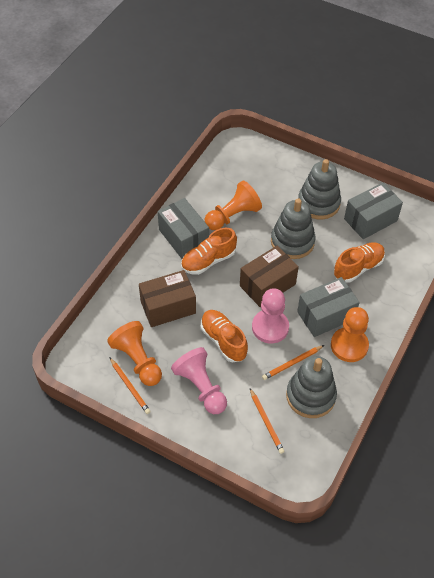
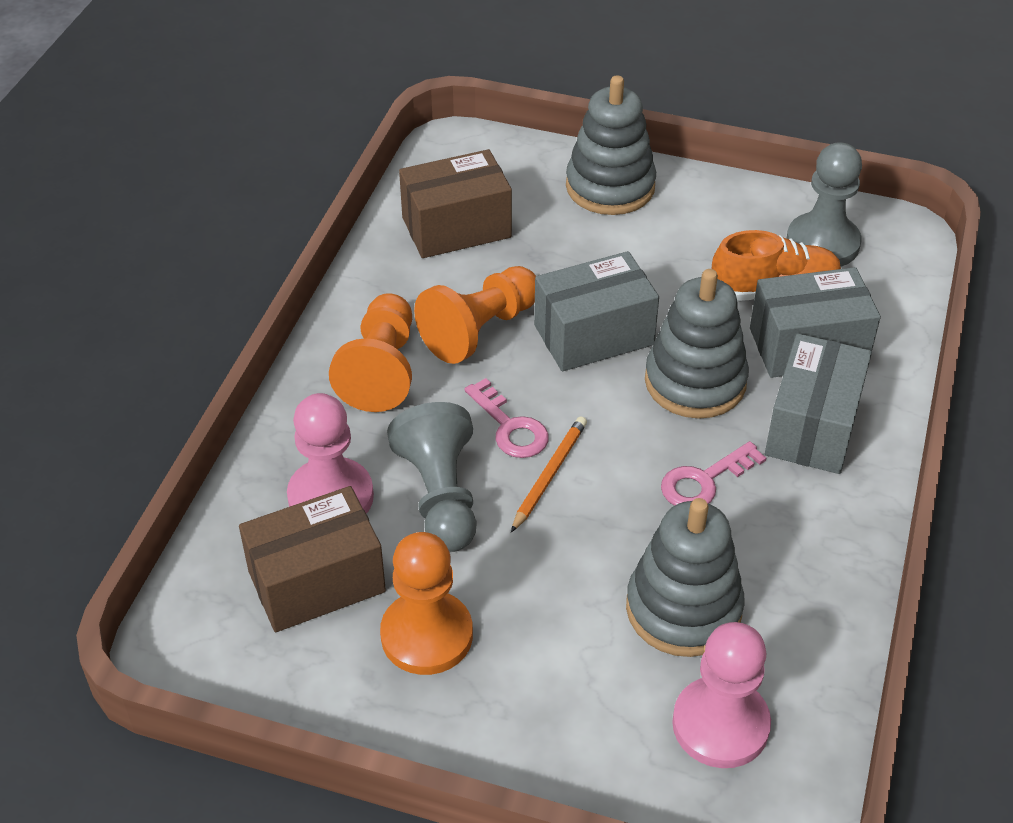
grey pawn: none = 0 -> [387,402,477,552] [787,142,862,267] = 2
orange pencil: [110,358,151,414] [250,388,285,454] [262,345,324,380] = 3 -> [511,416,587,532] = 1
orange shoe: [181,228,237,275] [201,310,248,362] [334,242,385,283] = 3 -> [712,230,842,301] = 1
pink key: none = 0 -> [464,378,549,458] [661,441,766,506] = 2

